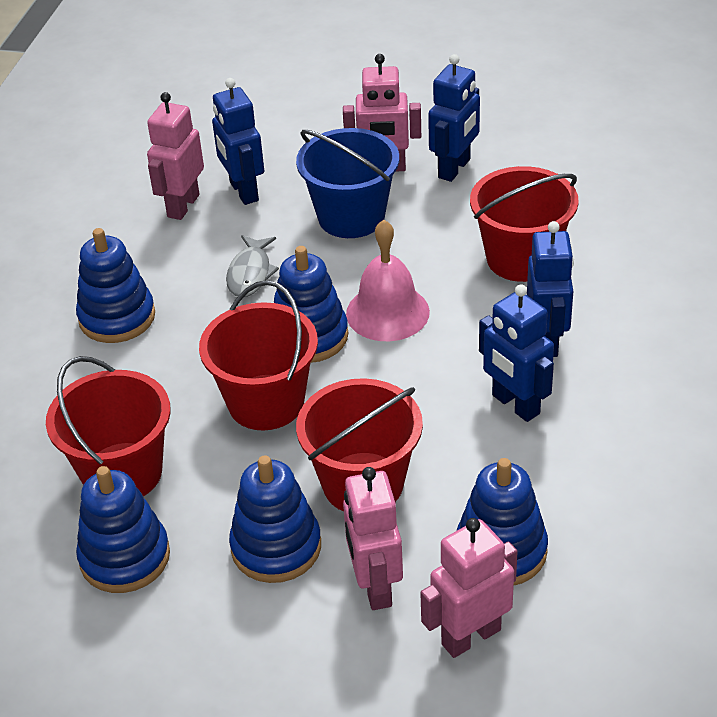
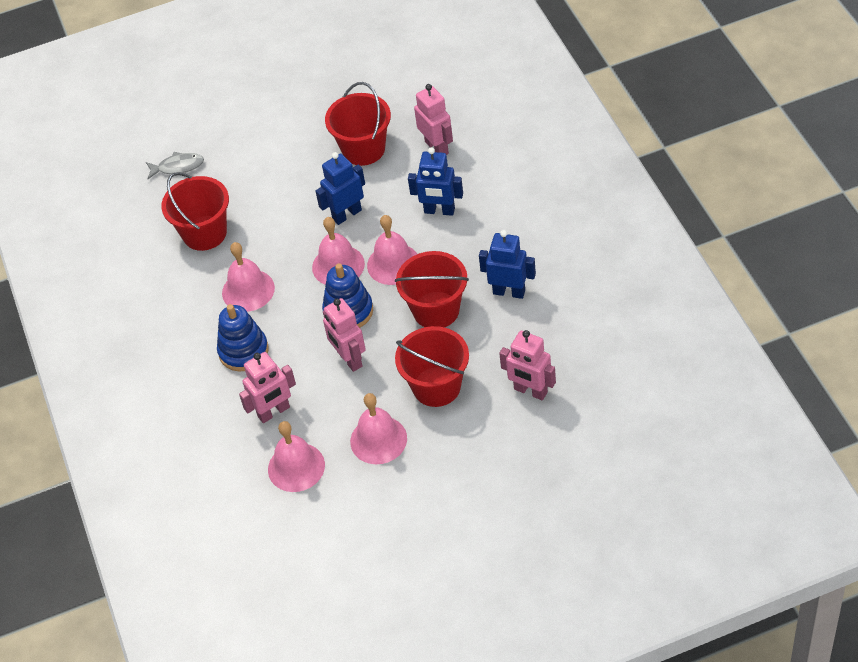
blue bucket: [296,128,399,238] = 1 -> none = 0
blue robot: [212,78,264,205] [428,54,480,182] [479,284,554,422] [527,221,574,357] = 4 -> [315,152,365,225] [408,147,463,216] [479,230,536,299] = 3
blue stacking toy: [76,228,155,343] [76,466,170,593] [229,455,321,583] [274,246,348,363] [457,458,548,585] = 5 -> [217,304,269,371] [322,264,373,328] = 2
pink bell: [346,220,430,341] = 1 -> [222,242,275,312] [268,421,325,492] [312,217,365,285] [350,393,407,464] [367,215,417,285] = 5

